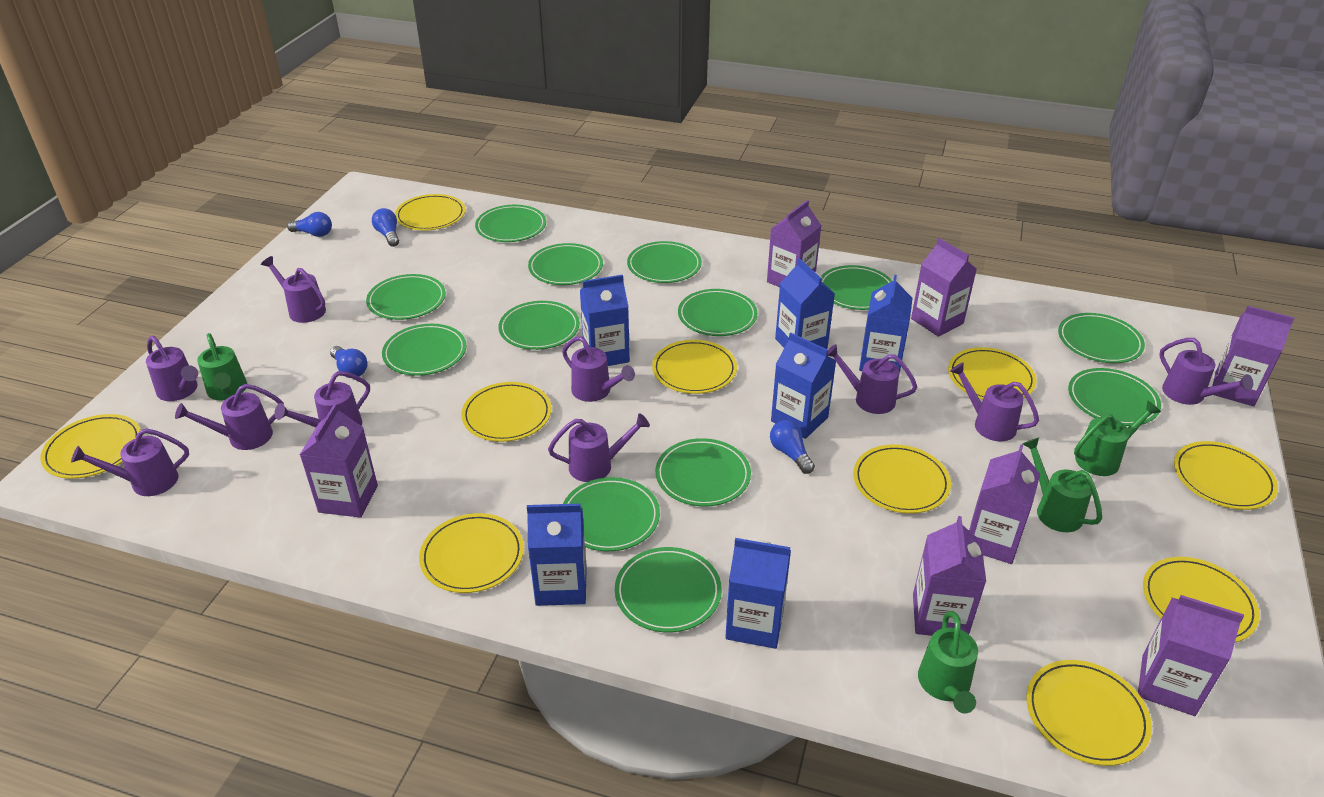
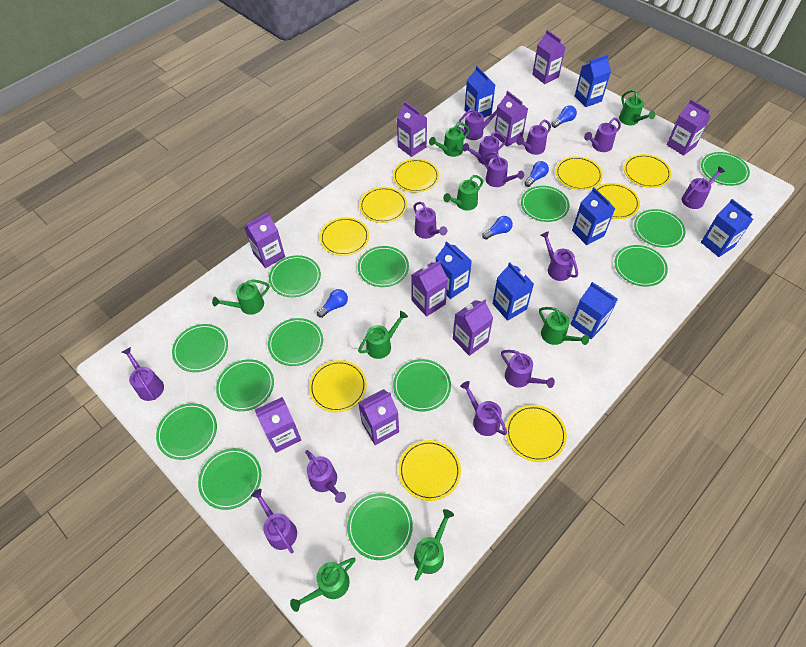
blue carton: [527,504,587,606] [580,275,630,366] [725,538,791,649] [771,333,836,439] [775,258,835,349] [859,275,913,374] = 6 -> [436,241,472,299] [465,66,495,118] [492,262,534,321] [570,282,618,339] [572,187,616,245] [575,55,611,107] [701,199,753,257] = 7
green watering can: [197,333,247,400] [918,611,978,713] [1022,438,1102,532] [1074,401,1161,476] = 4 -> [212,280,269,315] [290,558,355,612] [358,311,408,359] [414,509,454,581] [429,122,470,157] [443,175,483,210] [539,307,589,345] [619,90,655,125] = 8
purple carton: [300,404,378,518] [767,200,822,287] [911,238,977,337] [913,516,986,636] [969,445,1040,564] [1138,595,1244,716] [1212,306,1294,406] = 7 -> [244,212,285,268] [255,397,301,453] [358,389,399,445] [397,102,427,157] [411,260,448,317] [453,300,493,356] [494,91,528,147] [532,30,566,84] [666,99,711,156] = 9
purple watering can: [71,428,189,496] [146,336,198,401] [175,384,284,450] [261,256,326,323] [274,371,370,427] [548,413,650,482] [562,336,635,402] [827,344,917,414] [950,362,1039,441] [1159,338,1253,405] = 10 -> [122,347,164,401] [251,489,297,554] [305,450,346,503] [413,202,447,239] [457,106,498,140] [460,381,507,436] [462,131,506,165] [482,152,524,187] [501,350,555,388] [516,120,551,155] [540,231,578,281] [584,118,621,152] [682,166,725,209] = 13
yellow plate: [40,414,141,479] [395,194,465,231] [419,513,524,593] [461,382,551,442] [652,340,737,394] [853,444,951,514] [948,347,1037,400] [1026,660,1152,766] [1143,557,1260,642] [1174,441,1278,510] = 10 -> [309,360,367,412] [320,217,369,256] [359,187,407,223] [393,159,439,193] [398,440,461,501] [506,405,567,462] [555,156,603,190] [596,183,640,219] [624,154,672,188] = 9

